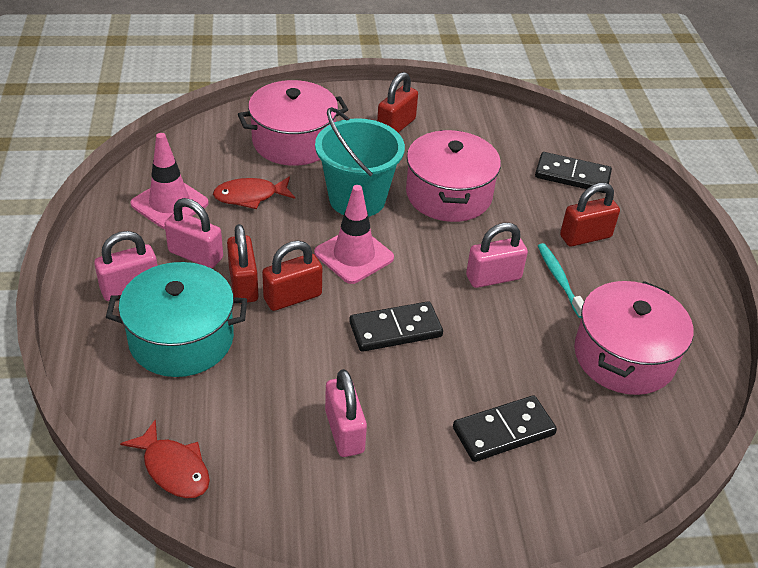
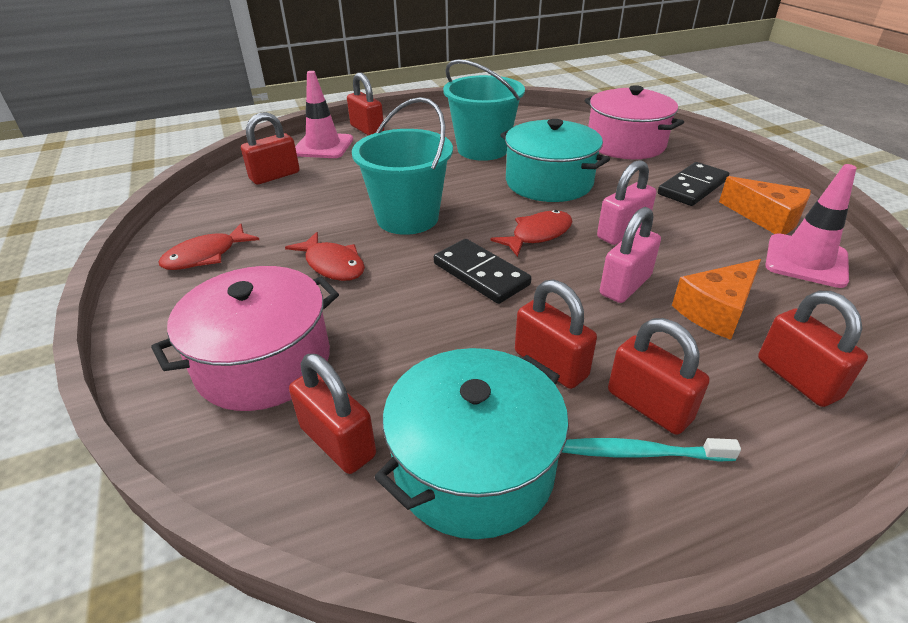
black domino: [349,301,443,352] [453,395,557,462] [535,152,612,193] = 3 -> [434,239,531,304] [658,162,729,206] = 2
orange cheese: none = 0 -> [672,259,761,340] [719,176,811,234] = 2
pink padlock: [94,231,158,301] [164,198,223,268] [325,369,367,457] [466,223,528,288] = 4 -> [597,160,656,245] [600,207,661,303] = 2
pink pot: [238,80,348,166] [406,130,501,222] [574,281,693,395] = 3 -> [151,266,339,411] [585,85,684,159] = 2
red fish: [120,420,210,498] [213,176,295,209] = 2 -> [159,224,259,270] [285,232,365,281] [490,210,573,257] = 3
red padlock: [227,224,259,303] [262,241,322,311] [377,72,418,133] [560,183,620,247] = 4 -> [241,112,300,185] [289,354,376,474] [347,72,384,135] [515,279,597,389] [608,318,710,435] [758,291,868,407] = 6
turquoise bucket: [315,107,405,217] = 1 -> [352,97,453,235] [443,59,525,161] = 2
turquoise pot: [106,262,247,377] = 1 -> [374,348,569,539] [500,119,610,202] = 2

